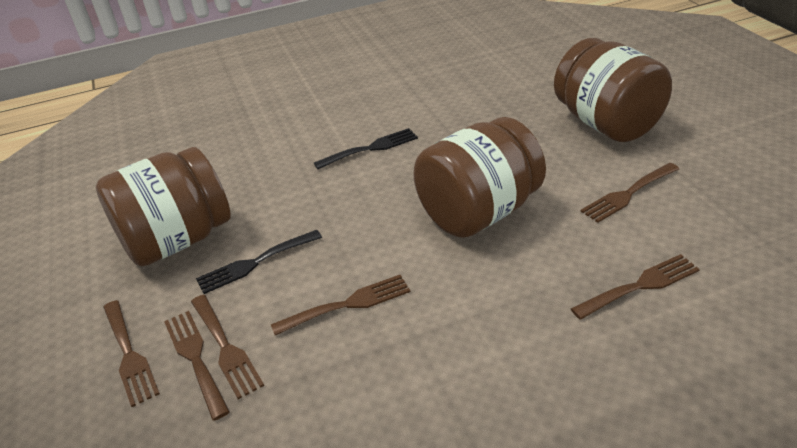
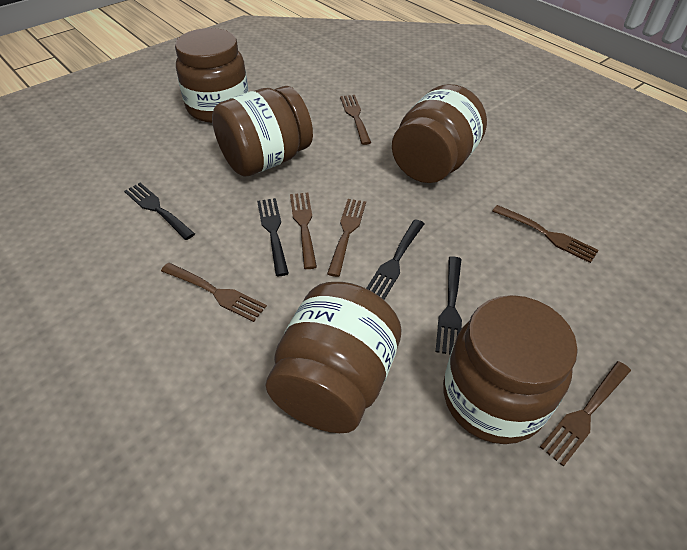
black fork: [196,230,322,294] [314,128,418,169] = 2 -> [124,183,195,240] [257,198,289,276] [366,219,425,300] [435,256,462,354] = 4
brown jar: [96,147,231,266] [413,117,546,238] [554,38,672,142] = 3 -> [175,28,249,123] [212,86,313,177] [266,282,402,433] [392,84,487,183] [443,295,578,444] = 5

